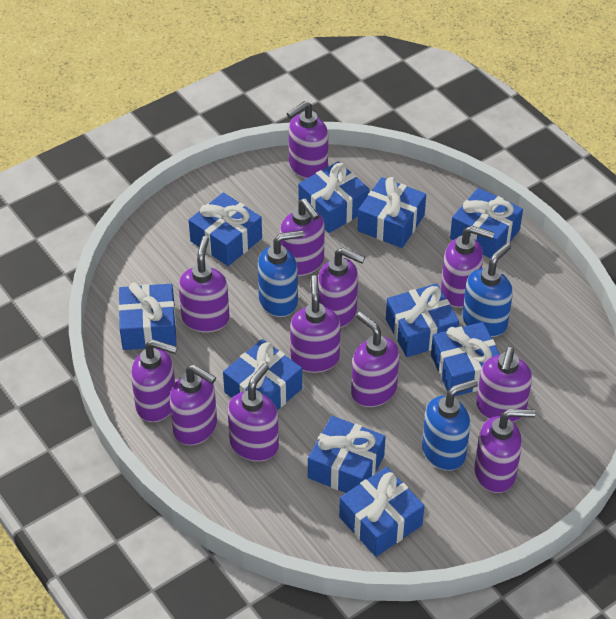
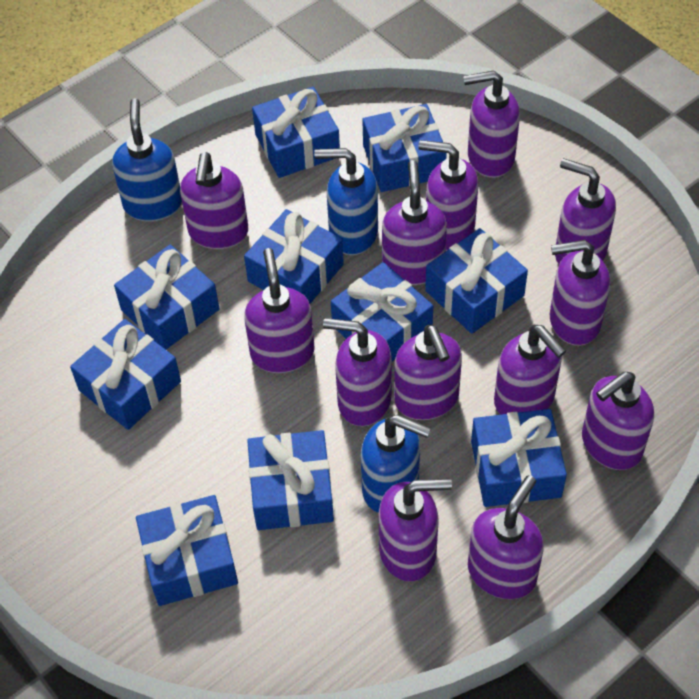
purple soap dispenser: [131,340,178,422] [169,365,217,446] [179,236,229,333] [228,363,279,461] [279,198,325,276] [287,101,328,179] [290,275,341,373] [318,248,365,328] [351,312,399,407] [441,225,494,308] [474,409,535,493] [476,346,532,422] = 12 -> [180,152,248,249] [244,248,314,373] [323,318,392,427] [378,478,452,581] [382,160,447,285] [394,325,462,420] [418,140,478,251] [463,70,520,178] [468,475,544,599] [494,325,566,415] [550,240,610,346] [555,158,616,264] [582,372,654,470] = 13

